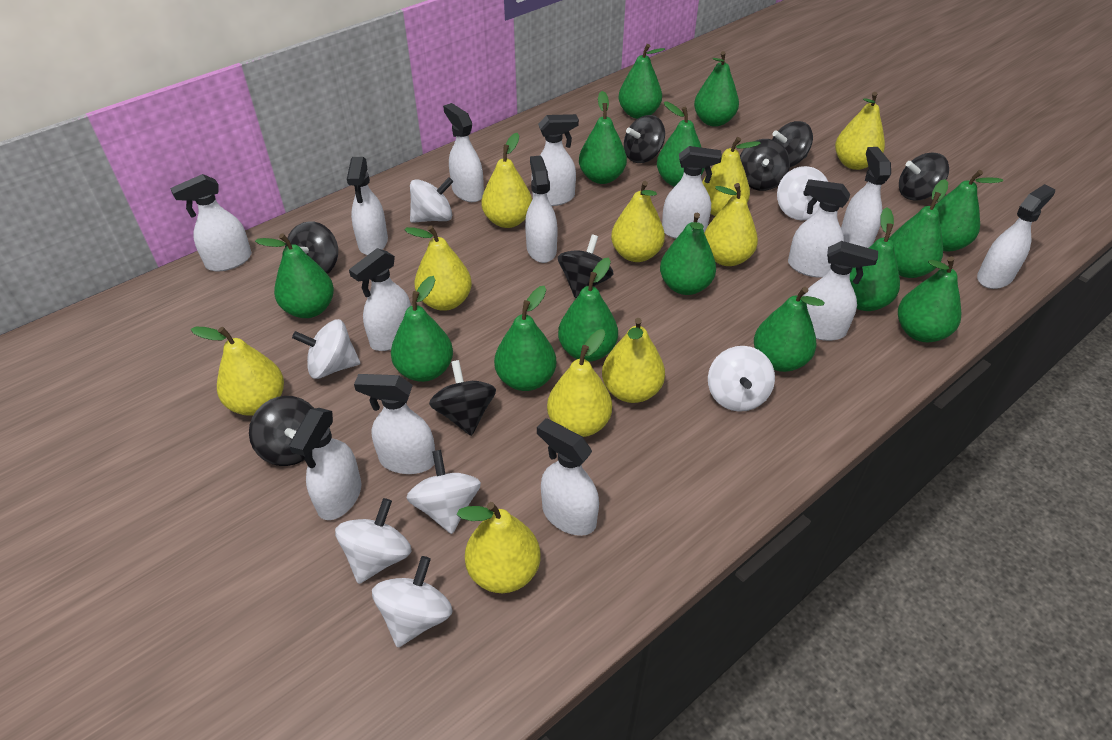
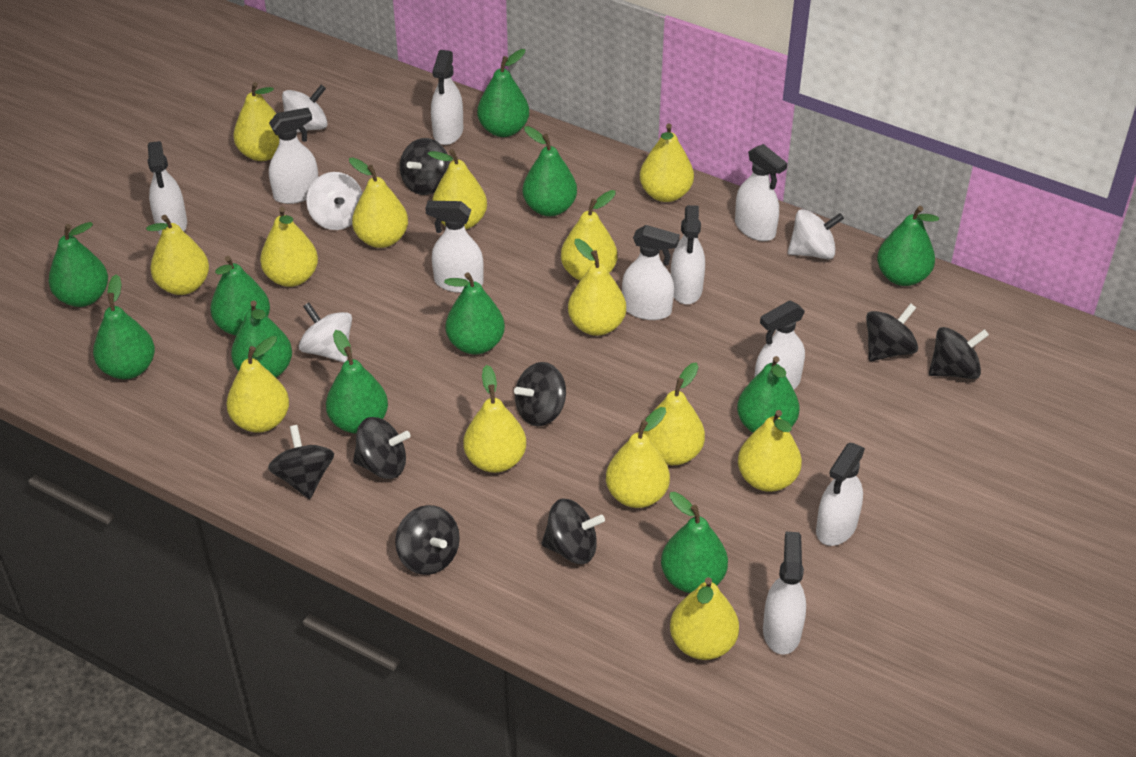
green pear: [255,233,334,318] [391,276,453,382] [494,286,556,391] [558,257,618,362] [579,91,627,184] [618,44,665,119] [657,102,705,187] [660,213,716,295] [694,51,739,127] [754,287,825,372] [850,207,900,311] [889,179,948,278] [898,256,961,342] [934,170,1003,251] = 14 -> [49,222,108,307] [93,274,155,379] [210,256,270,336] [231,301,292,377] [326,330,388,434] [444,272,505,355] [477,49,529,137] [523,126,577,216] [661,492,728,593] [737,356,799,433] [877,206,939,286] = 11
white spinning top: [292,319,361,379] [335,498,411,584] [372,556,452,648] [406,450,481,534] [410,177,453,223] [708,346,775,412] [777,166,828,220] = 7 -> [282,85,328,133] [299,302,352,363] [306,172,363,230] [788,209,844,259] = 4
white spray bottle: [170,174,252,271] [289,408,362,520] [347,157,388,255] [349,248,411,351] [354,374,435,474] [443,103,484,202] [525,156,558,263] [531,114,579,206] [537,418,599,536] [662,146,722,239] [788,179,851,278] [803,241,878,341] [841,147,891,248] [977,184,1055,289] = 14 -> [148,141,187,235] [269,108,318,204] [425,201,484,293] [431,50,463,145] [622,225,680,320] [671,205,705,304] [735,144,787,241] [755,301,805,390] [763,532,806,655] [816,443,865,546] = 10
yellow pear: [191,327,284,416] [404,225,472,311] [456,502,540,593] [481,133,532,228] [547,329,612,437] [602,318,665,403] [611,181,665,262] [702,137,761,216] [704,183,758,266] [835,92,885,170] = 10 -> [146,215,209,295] [226,336,289,433] [233,82,279,161] [260,207,318,287] [349,157,408,248] [428,149,487,230] [463,365,526,473] [561,190,617,280] [568,239,626,336] [606,407,670,508] [640,123,694,202] [643,363,705,465] [670,577,739,660] [738,410,802,492] = 14

